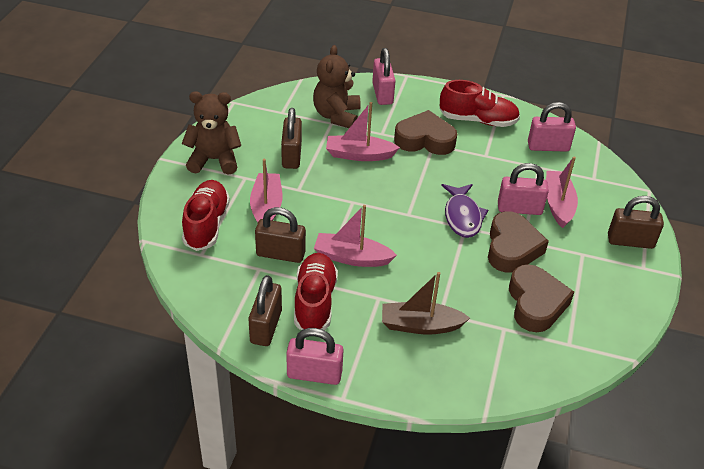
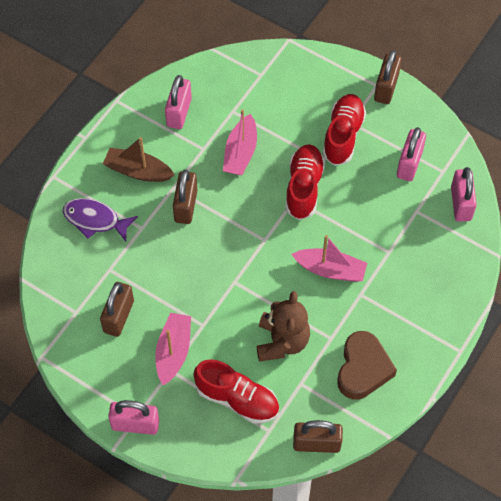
brown heart: [394,110,457,155] [488,211,549,273] [509,264,574,332] = 3 -> [338,331,397,400] = 1
brown teddy bear: [182,91,241,175] [313,45,361,128] = 2 -> [257,291,310,362] = 1
pink boat: [250,159,282,222] [314,205,397,267] [326,102,400,161] [546,157,578,228] = 4 -> [155,313,191,385] [223,109,257,175] [292,235,367,282] = 3

